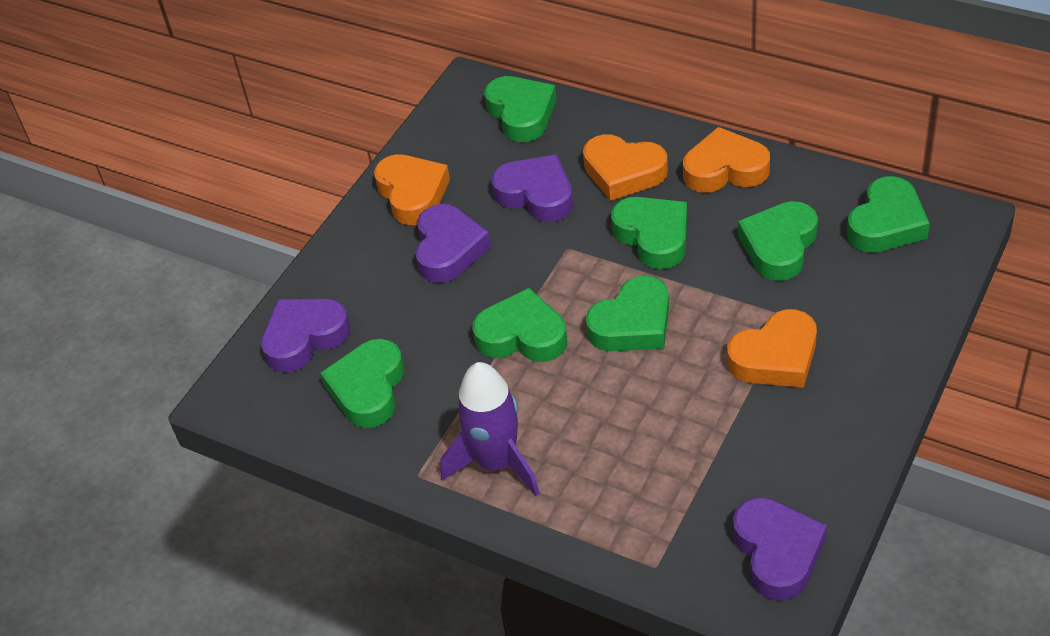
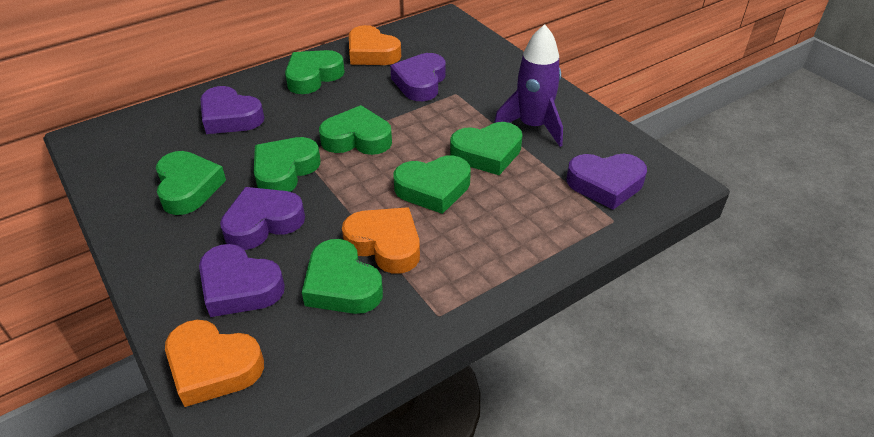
orange heart: [374,154,450,225] [583,134,668,201] [683,127,770,193] [727,309,817,388] = 4 -> [165,320,264,407] [342,207,420,274] [349,25,401,65] = 3
purple heart: [261,299,350,373] [415,204,491,283] [492,154,573,222] [733,497,827,601] = 4 -> [199,244,285,317] [200,86,264,134] [220,187,305,250] [390,53,446,101] [566,154,647,210] = 5

